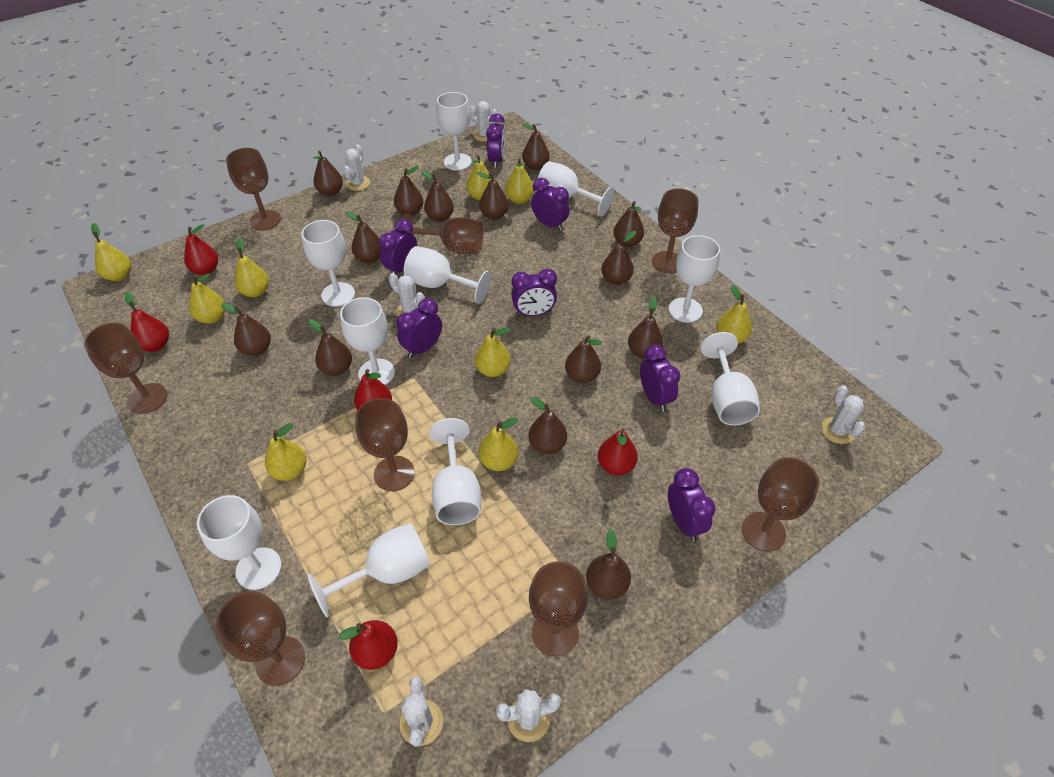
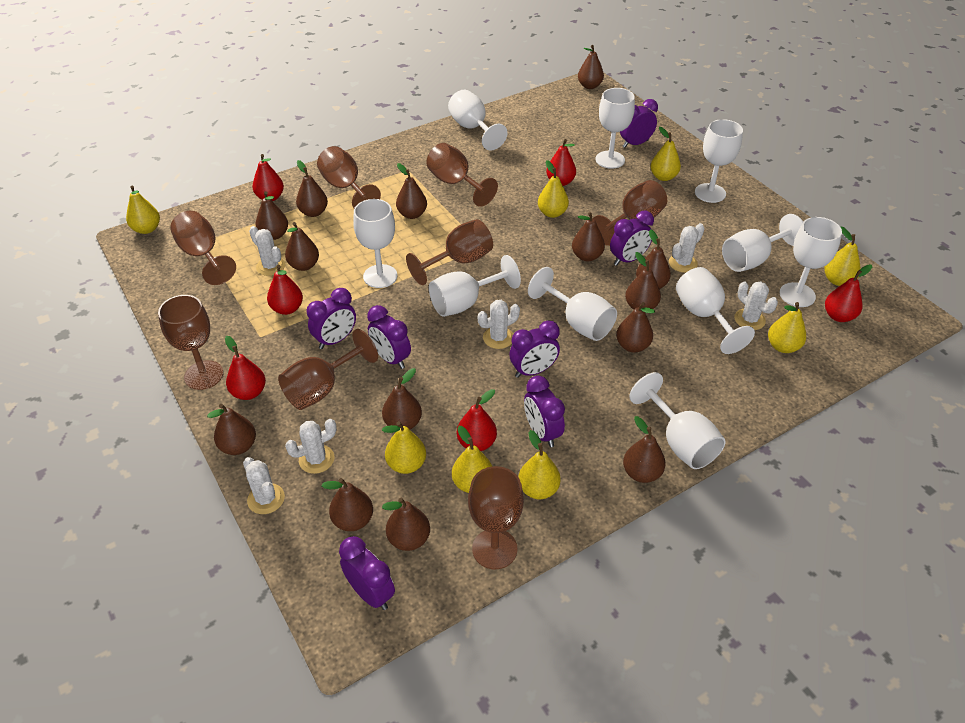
red pear: [125,292,169,352] [184,224,218,275] [338,620,398,670] [354,369,392,410] [598,429,638,475] = 5 -> [225,336,266,400] [252,154,284,201] [267,265,303,315] [457,389,497,451] [546,139,576,186] [825,264,872,322] = 6
yellow pear: [91,223,131,281] [189,273,225,324] [234,238,269,297] [265,423,306,481] [466,155,491,200] [475,327,511,377] [479,417,518,471] [505,158,534,204] [716,285,752,344] = 9 -> [126,186,160,234] [382,421,426,474] [452,426,492,493] [518,430,561,499] [538,160,569,218] [651,127,681,181] [768,302,806,353] [824,227,861,286] = 8

